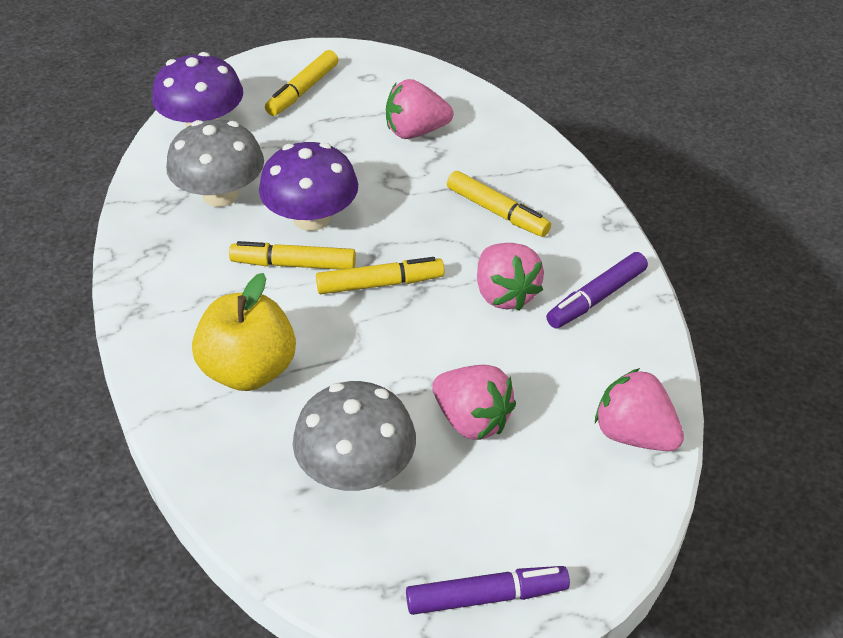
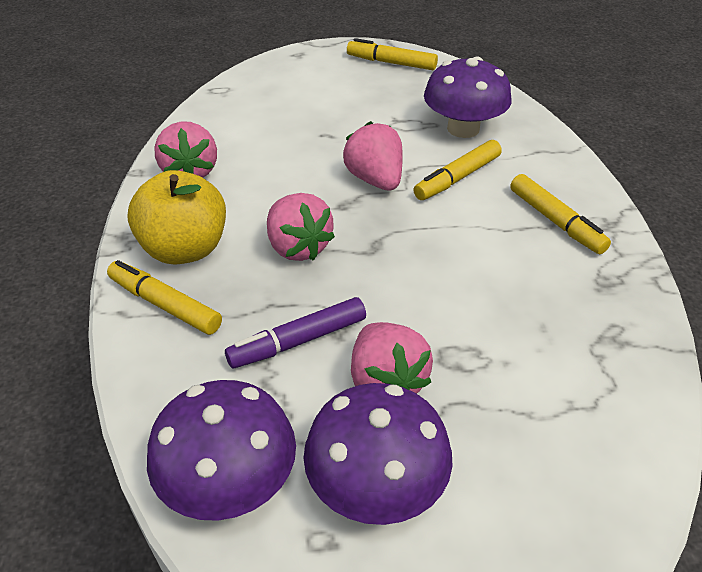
grey mushroom: [166,120,264,207] [293,381,416,491] = 2 -> none = 0
purple marker: [406,566,570,615] [546,252,648,329] = 2 -> [225,297,366,369] = 1
purple mushroom: [152,52,243,127] [259,142,358,231] = 2 -> [147,380,296,521] [304,383,453,525] [424,57,512,138] = 3

